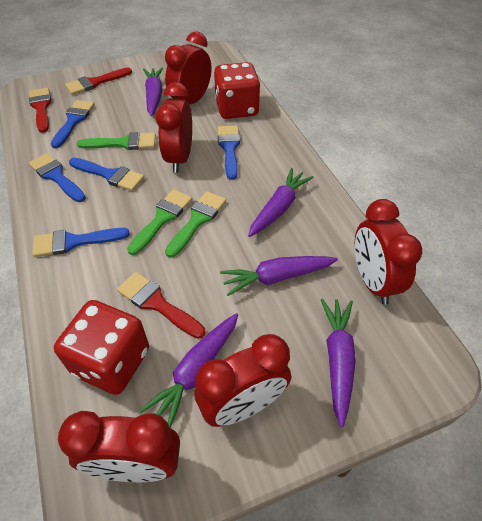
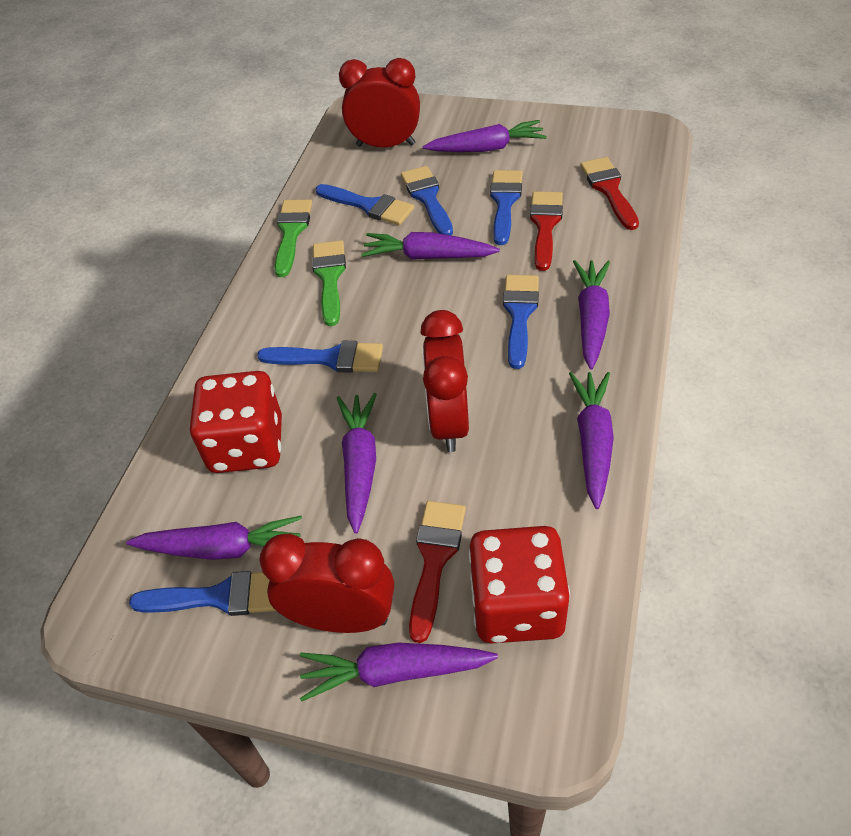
blue brush: [29,153,86,202] [32,228,130,257] [51,100,95,148] [69,158,144,191] [218,125,240,180] = 5 -> [129,571,276,616] [257,341,383,373] [315,184,414,225] [401,166,453,235] [490,170,522,245] [503,275,539,369] = 6
green brush: [77,132,156,150] [127,189,192,255] [165,191,226,258] = 3 -> [274,199,312,277] [312,240,346,326] = 2
purple carrot: [140,313,238,428] [143,67,163,116] [220,256,338,296] [248,168,314,237] [321,298,356,427] = 5 -> [126,516,302,560] [300,643,498,702] [337,393,377,534] [361,232,500,260] [423,120,547,152] [569,372,614,509] [573,260,610,370] = 7
red clock: [58,411,180,482] [156,82,192,173] [165,31,211,104] [195,334,291,427] [355,199,422,305] = 5 -> [259,533,394,633] [339,58,420,148] [420,310,469,452] = 3

